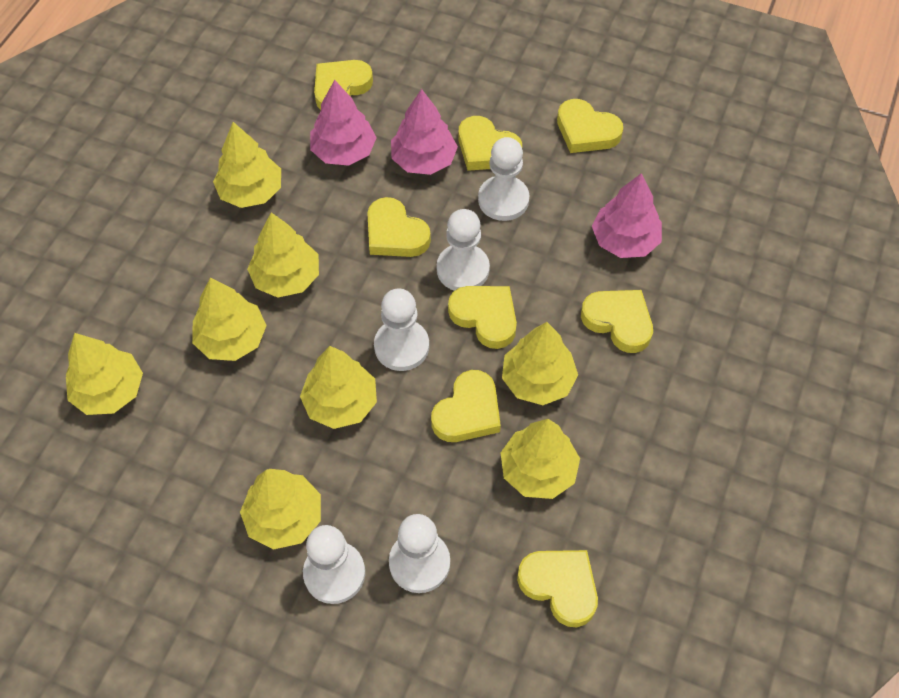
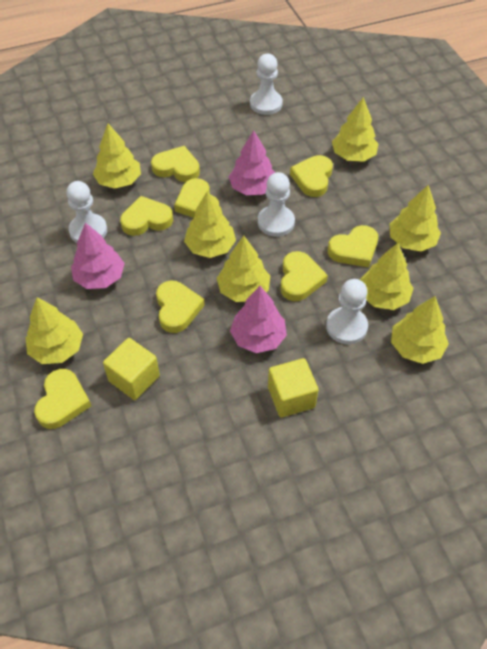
white pawn: [303,525,365,604] [374,289,429,371] [389,514,450,593] [437,209,490,291] [478,137,529,221] = 5 -> [66,181,107,243] [250,54,283,115] [258,172,295,237] [326,279,368,344] = 4
yellow cube: none = 0 -> [103,338,160,400] [268,358,319,417] = 2

